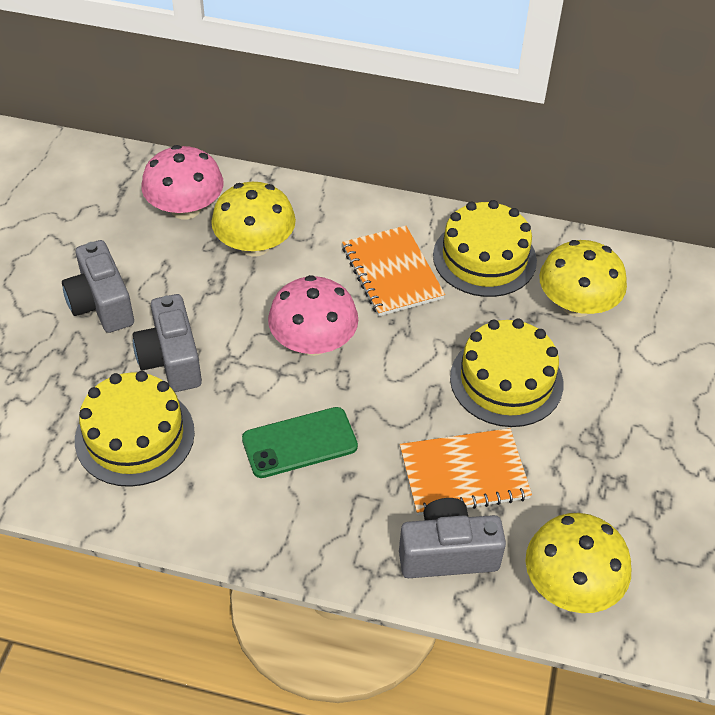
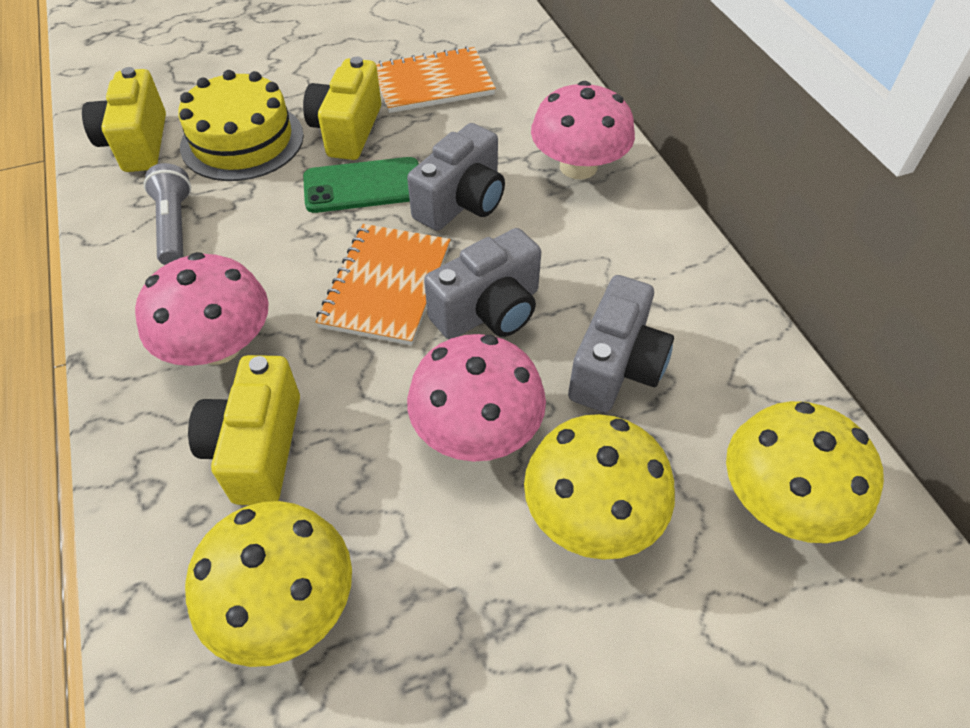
grey flashlight: none = 0 -> [144,163,191,265] = 1
pink mushroom: [142,145,224,219] [268,275,358,356] = 2 -> [135,252,269,366] [407,334,546,462] [531,81,635,179] = 3
yellow cake: [75,371,195,487] [433,200,537,297] [450,318,563,427] = 3 -> [178,70,304,181] = 1
yellow camera: none = 0 -> [82,67,166,172] [188,355,300,505] [303,57,381,160] = 3

